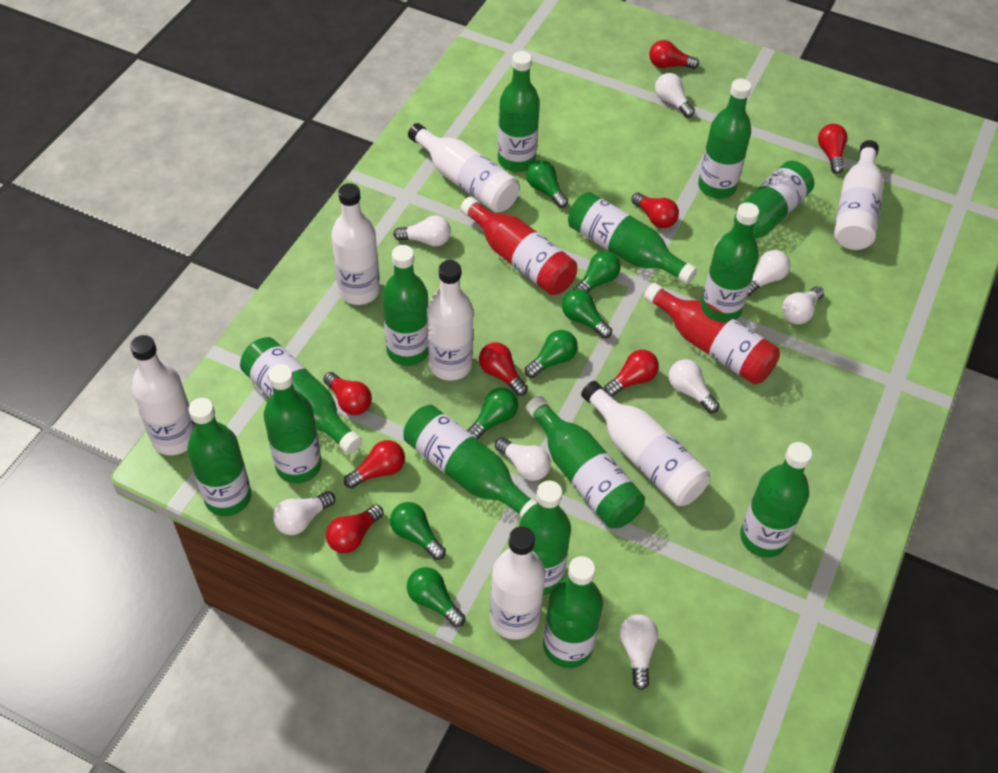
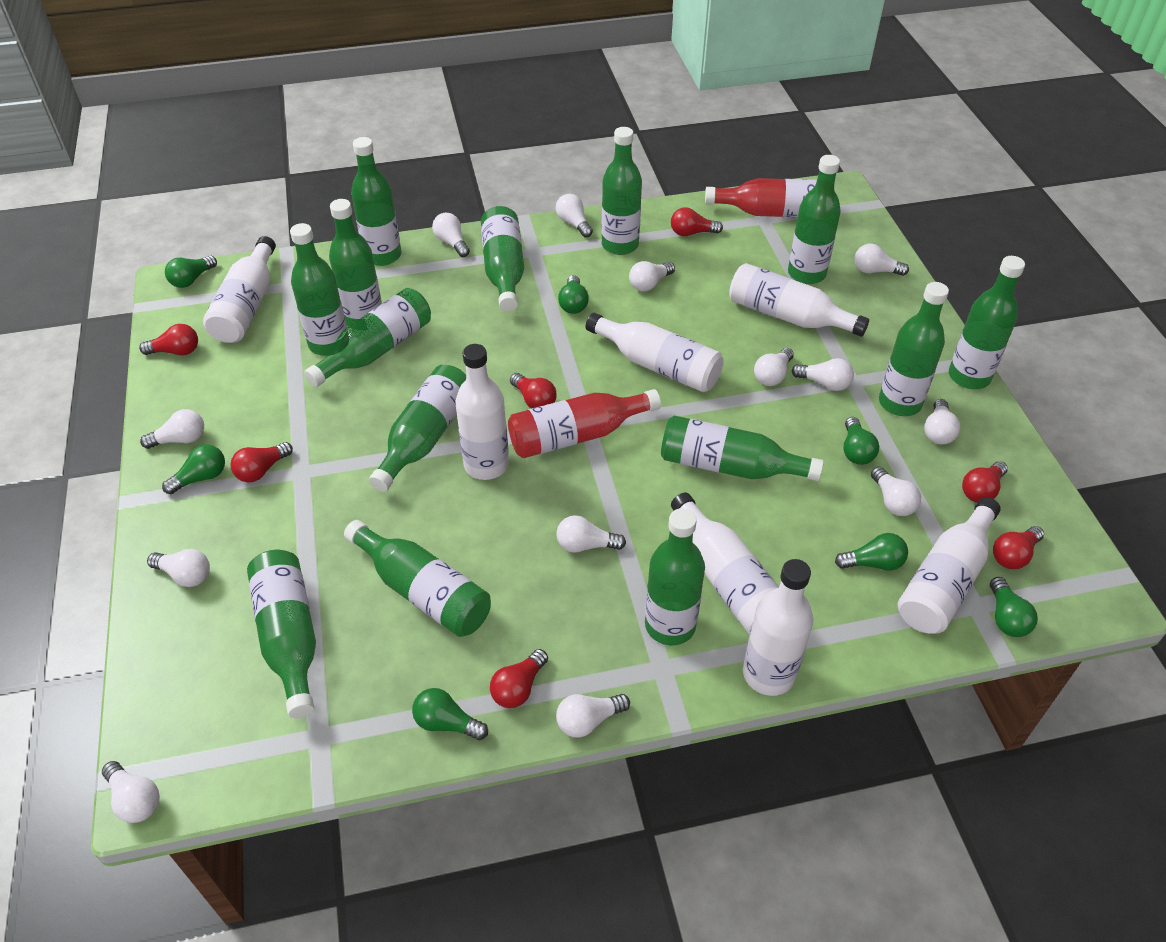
red light bulb: [323,372,372,415] [326,504,384,553] [344,440,405,489] [479,342,528,396] [604,350,659,397] [631,193,679,228] [649,40,699,69] [818,124,848,174] = 8 -> [139,324,198,355] [230,442,293,482] [490,649,548,708] [510,373,557,409] [671,207,723,236] [962,461,1008,503] [993,526,1044,569] = 7
white light bulb: [273,491,335,535] [393,215,451,247] [495,437,551,481] [620,614,658,690] [655,73,695,118] [668,359,719,413] [747,250,790,296] [782,286,824,324] = 8 -> [102,761,160,823] [140,409,204,449] [147,549,210,587] [432,213,470,257] [556,194,593,238] [556,515,626,553] [556,694,630,738] [629,261,675,291] [754,348,794,386] [791,358,854,391] [855,244,909,276] [871,466,921,516] [924,399,960,445] = 13

